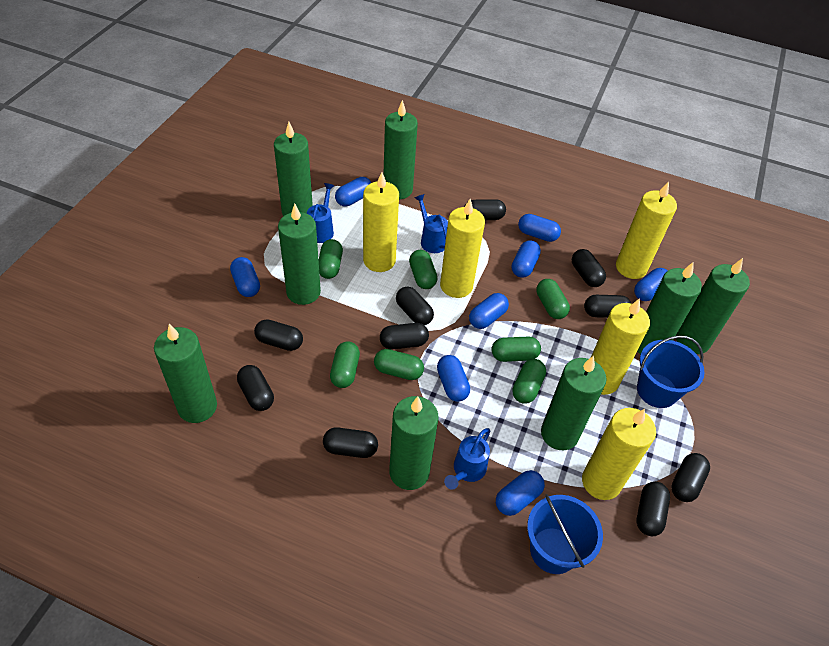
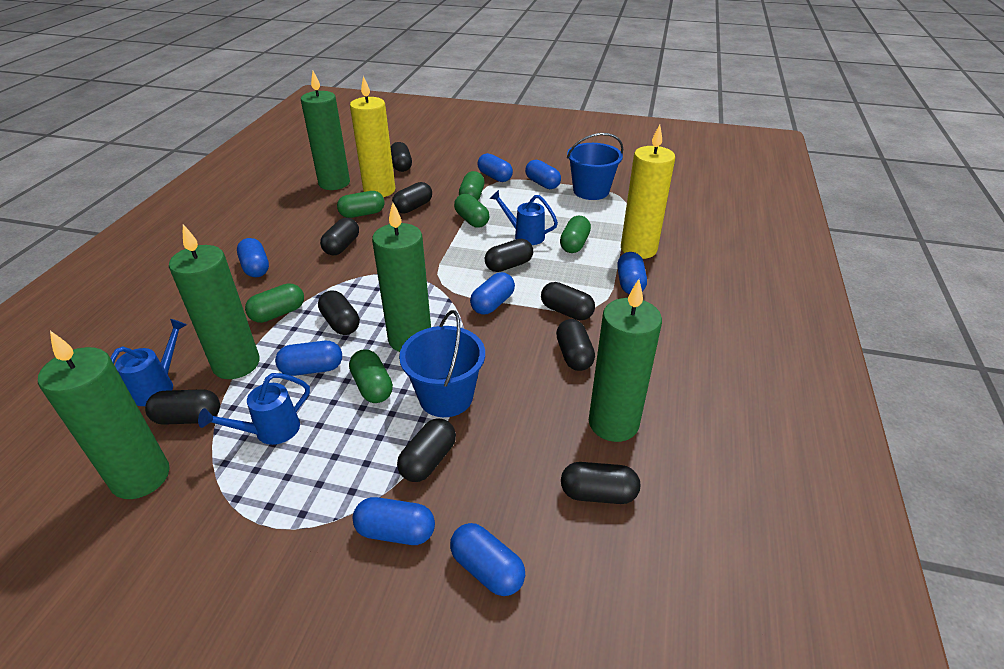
green candle: [154,324,217,423] [274,122,313,216] [278,204,321,305] [383,100,418,199] [389,396,439,490] [541,356,607,450] [637,262,702,354] [676,258,750,354] = 8 -> [38,331,169,499] [169,224,260,379] [301,71,350,190] [372,202,431,352] [589,279,662,442] = 5
green capsule: [319,239,343,279] [330,341,360,388] [374,349,424,380] [409,250,437,289] [491,337,541,362] [512,359,546,404] [536,279,570,319] = 7 -> [245,283,304,323] [337,191,385,218] [349,349,393,403] [454,194,489,228] [459,171,485,200] [560,216,591,253] = 6
yellow candle: [363,172,399,272] [440,199,485,298] [582,408,656,500] [591,298,650,395] [616,181,677,279] = 5 -> [350,76,395,197] [621,125,675,259] = 2

